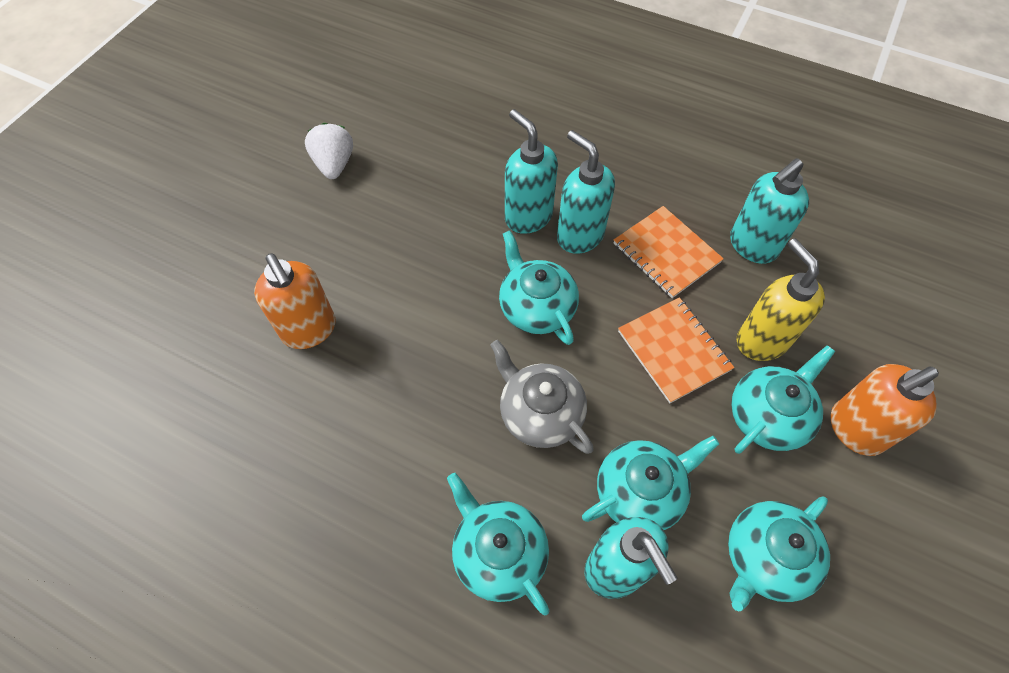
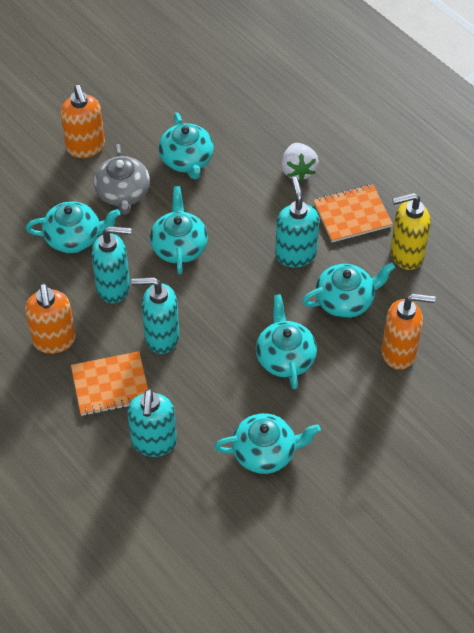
orange soap dispenser: [254,253,336,349] [831,364,939,456] = 2 -> [25,283,76,354] [60,85,105,158] [381,294,435,370] = 3
turquoise teapot: [447,473,549,615] [499,230,579,345] [582,436,719,530] [728,497,830,611] [731,346,835,454] = 5 -> [26,201,120,253] [150,186,208,274] [158,112,214,180] [214,413,321,474] [256,294,317,389] [302,262,395,318] = 6

